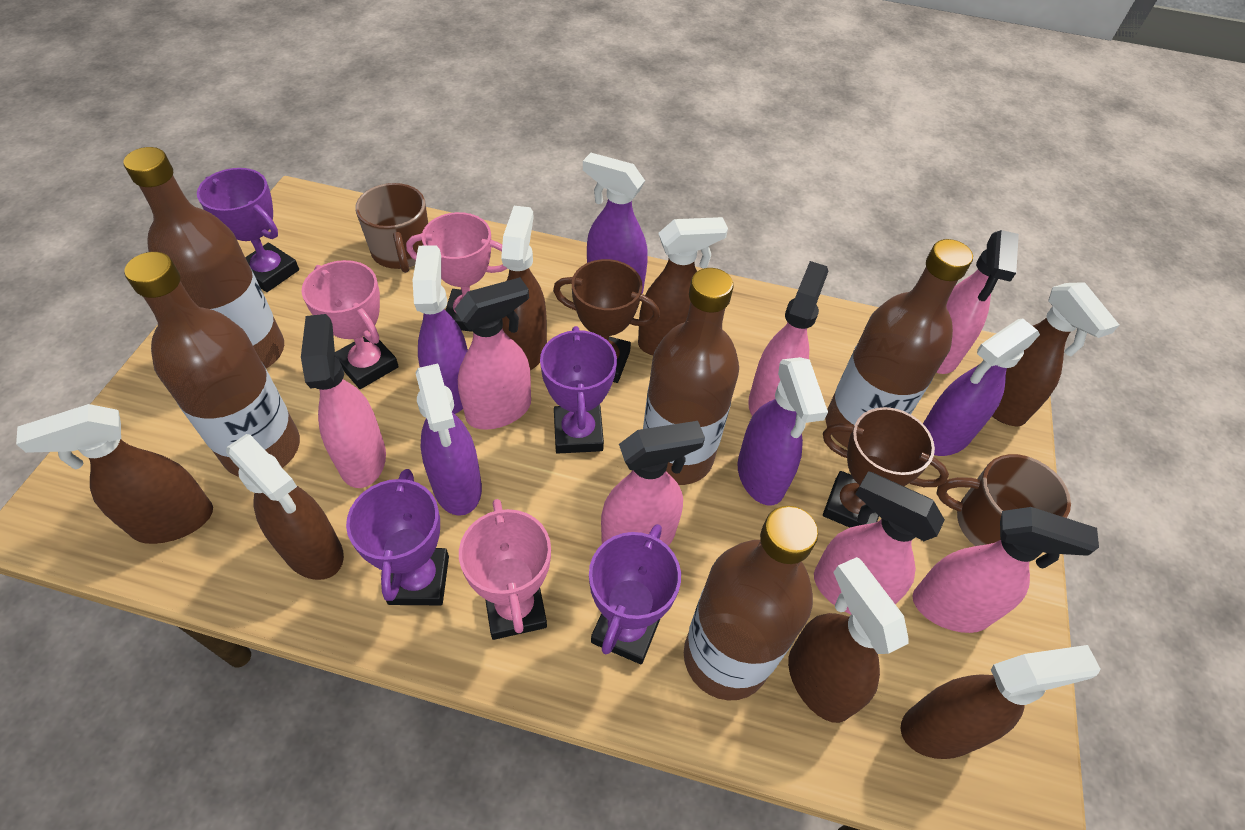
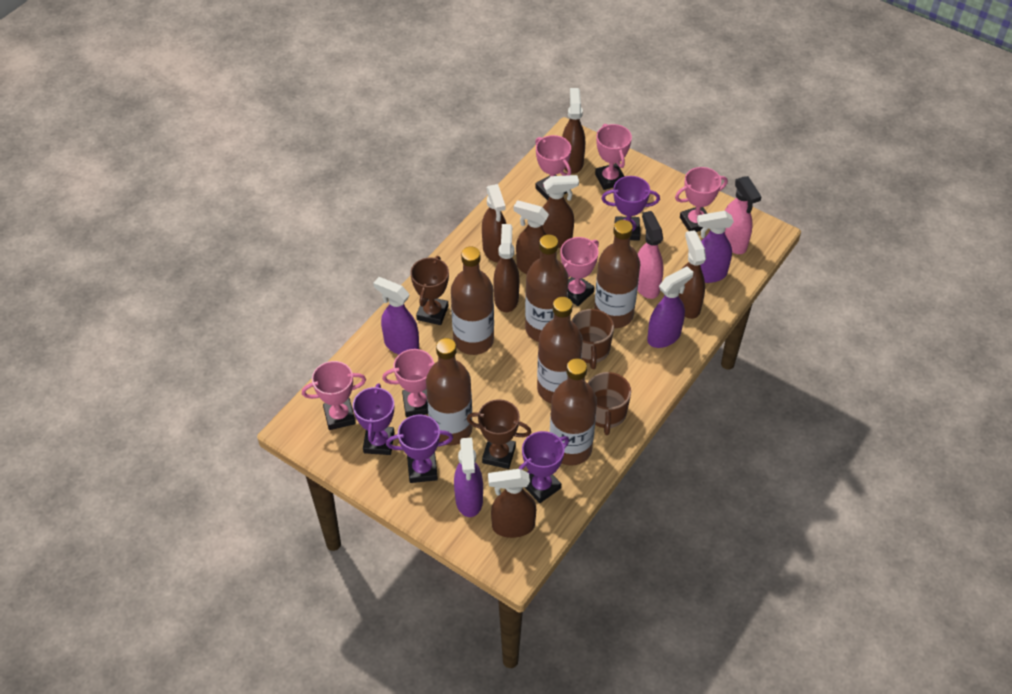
brown bottle: [124,147,284,368] [124,252,300,477] [643,268,739,485] [684,506,818,701] [826,239,973,448] = 5 -> [426,338,473,445] [451,246,494,355] [525,234,569,342] [537,297,583,403] [550,358,597,465] [594,220,640,328] = 6
pink spray bottle: [301,314,386,488] [454,277,531,430] [601,421,705,546] [748,261,828,416] [814,471,945,614] [913,507,1099,633] [936,230,1019,374] = 7 -> [637,211,664,299] [725,176,762,254] = 2
pink trophy: [302,260,399,389] [406,212,508,332] [459,499,551,640] = 3 -> [302,361,366,430] [382,349,435,417] [535,135,571,201] [560,237,599,306] [595,124,632,190] [675,167,728,232] = 6
purple spray bottle: [413,245,468,414] [415,363,482,516] [583,153,648,294] [737,357,828,505] [923,318,1040,456] = 5 -> [373,277,419,355] [454,438,483,517] [647,266,693,348] [697,211,734,283] = 4

